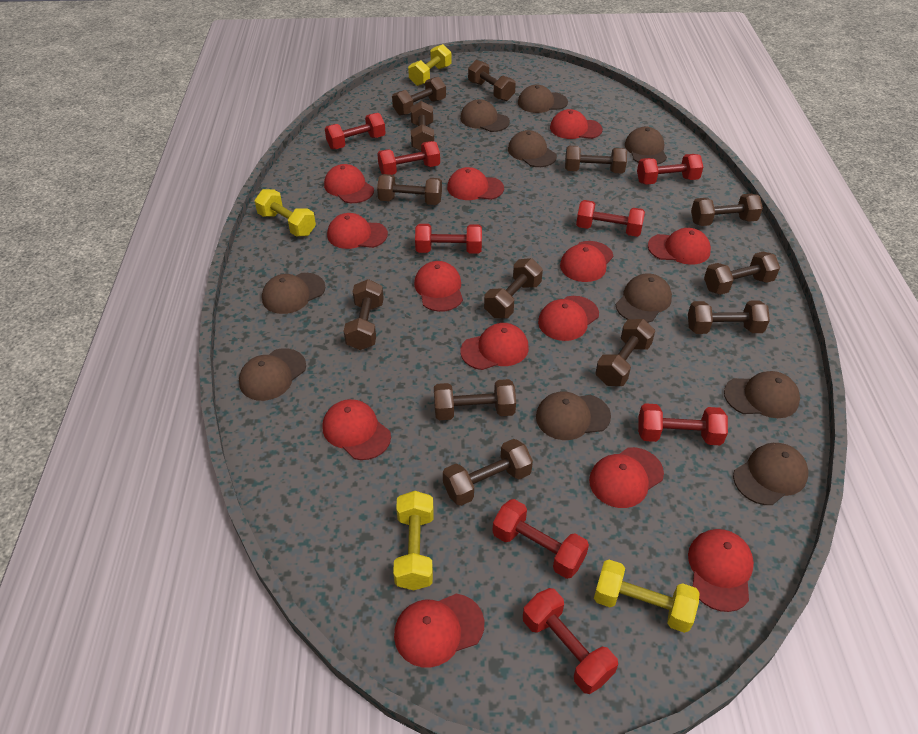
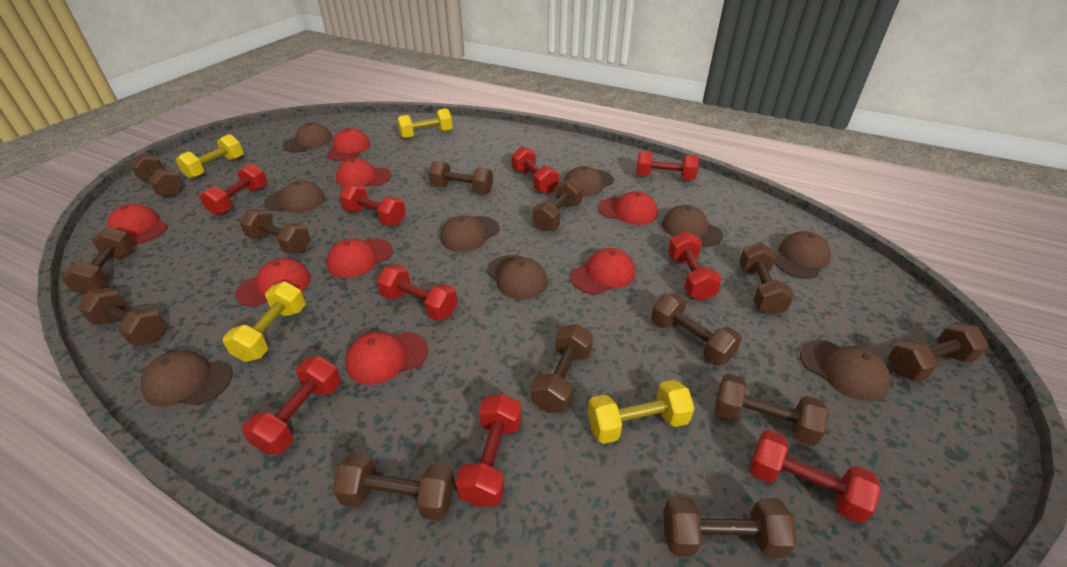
brown cap: [239,348,306,401] [262,273,325,314] [460,99,510,132] [508,130,557,167] [518,85,568,113] [536,391,611,440] [616,273,672,323] [625,127,667,165] [724,371,800,418] [733,443,808,505] = 10 -> [141,351,233,406] [264,180,325,213] [282,122,333,152] [441,215,499,252] [487,255,548,300] [564,166,614,197] [662,205,723,247] [774,231,831,279] [800,340,891,401] = 9
red cap: [323,399,391,460] [324,164,374,203] [327,213,388,249] [394,594,484,668] [414,261,463,312] [447,167,504,200] [460,323,529,370] [538,296,599,341] [550,109,603,139] [560,241,613,282] [589,447,664,508] [648,228,711,265] [688,529,754,612] = 13 -> [107,204,168,244] [235,258,311,307] [326,238,393,278] [327,128,370,161] [336,158,392,187] [346,332,428,385] [571,248,636,295] [598,191,658,225] = 8
red dumbbell: [325,113,386,149] [377,141,440,175] [415,224,482,254] [493,499,589,579] [523,588,618,694] [576,200,645,237] [637,154,703,185] [638,403,728,445] = 8 -> [199,163,267,216] [242,356,341,454] [339,184,406,226] [377,265,458,321] [456,394,522,507] [512,146,559,194] [636,151,699,180] [668,231,722,301] [750,430,881,523] = 9

